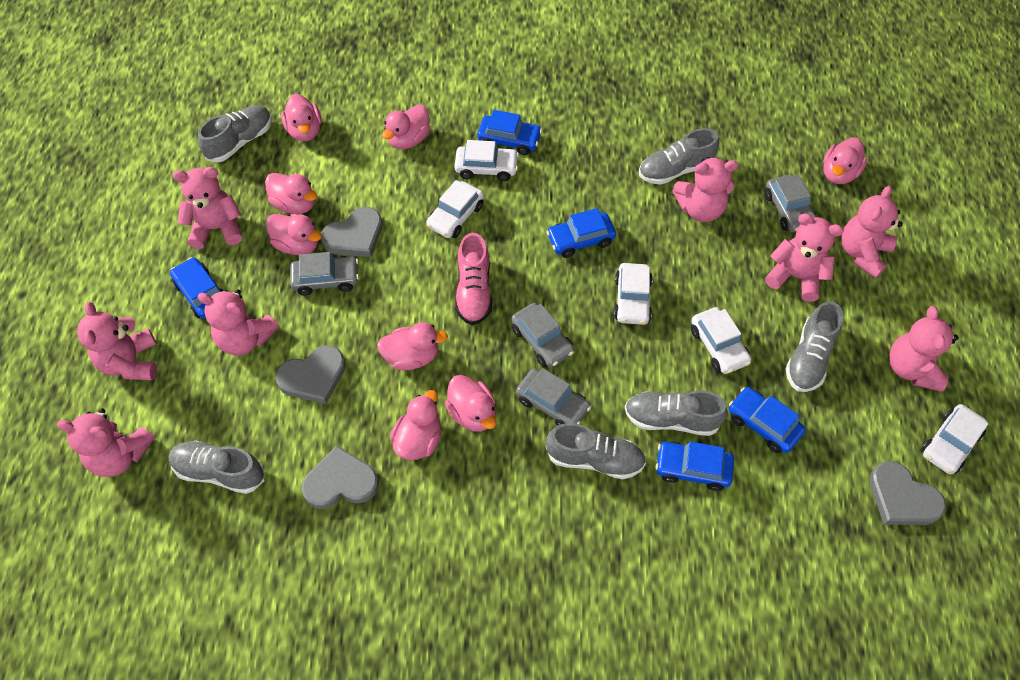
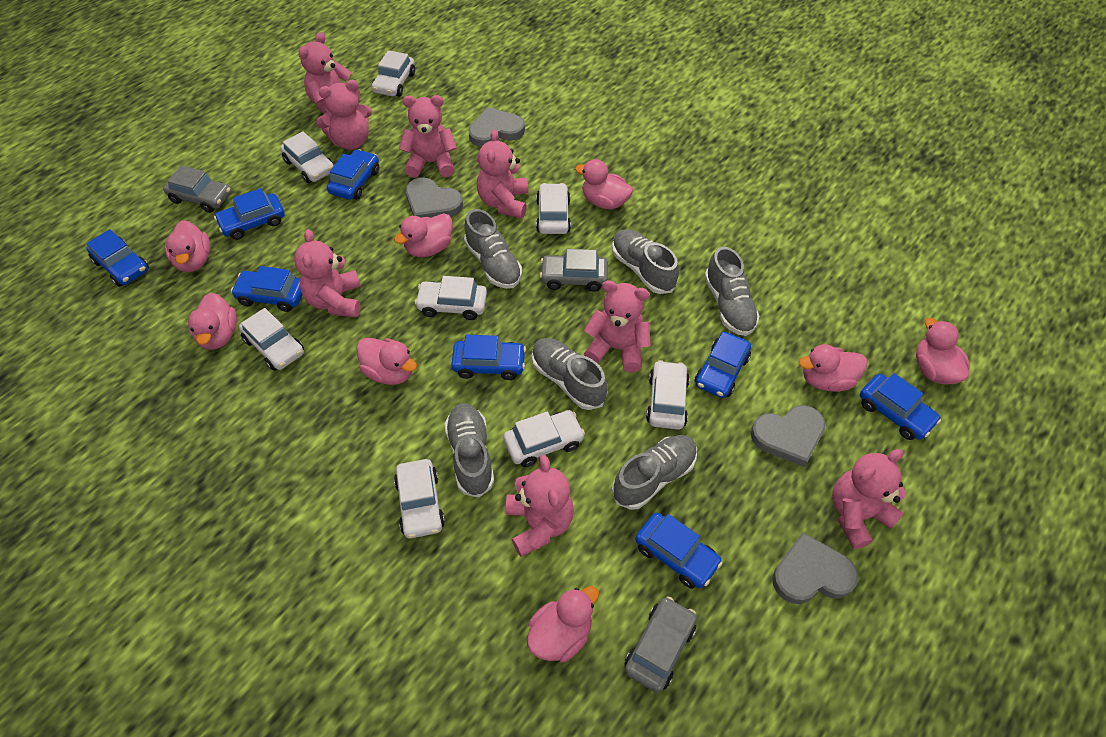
blue car: [170,257,223,319] [477,110,542,155] [546,208,616,258] [655,442,734,491] [729,387,806,453] = 5 -> [86,229,149,287] [214,188,285,240] [231,266,302,312] [327,149,379,200] [451,335,526,380] [635,512,723,589] [695,332,751,398] [860,373,941,440] = 8
grey car: [290,252,359,295] [511,303,574,368] [516,368,591,426] [764,175,817,232] = 4 -> [163,165,231,213] [540,249,608,292] [624,596,697,693] = 3
pink shoe: [455,233,492,325] = 1 -> none = 0
white car: [426,180,484,238] [454,140,519,181] [614,263,653,325] [691,307,751,374] [921,404,988,475] = 5 -> [239,308,304,371] [280,131,334,183] [372,50,415,97] [394,459,445,538] [415,276,487,320] [503,410,585,467] [536,183,571,234] [646,360,690,430] = 8

